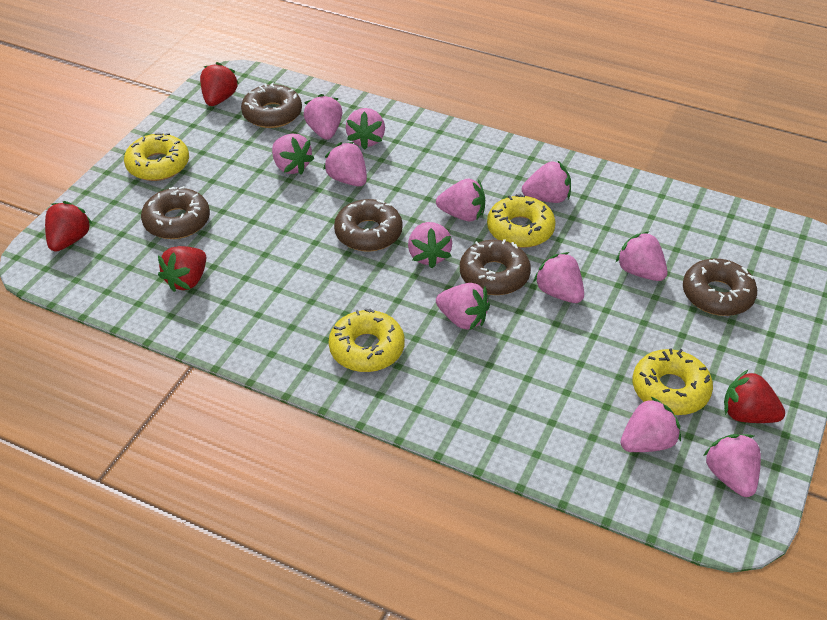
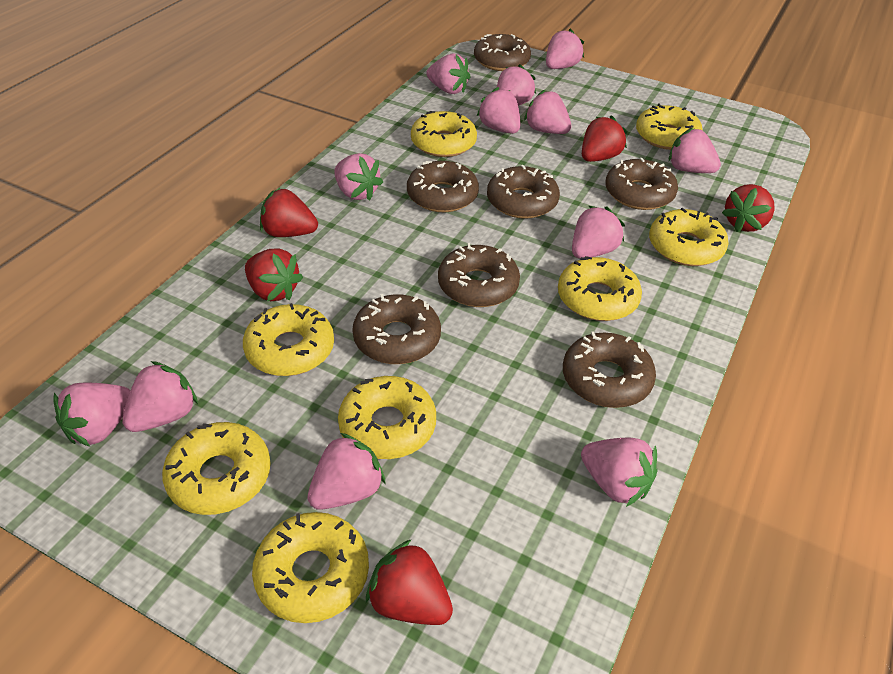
brown donut: [141,186,210,239] [241,82,302,128] [334,199,403,252] [460,239,531,295] [683,259,757,316] = 5 -> [352,294,441,364] [407,161,479,212] [438,243,520,307] [474,34,531,71] [487,165,560,219] [563,331,656,408] [605,158,678,210] = 7
red strawberry: [45,201,92,252] [158,246,206,292] [200,62,239,106] [724,369,785,423] = 4 -> [245,248,303,301] [260,188,318,237] [366,539,453,625] [582,115,628,162] [722,184,775,232] = 5
yellow donut: [124,132,189,181] [329,308,405,372] [487,194,556,248] [633,349,713,415] = 4 -> [162,422,271,515] [243,303,334,376] [252,512,369,623] [338,376,436,459] [411,111,477,157] [558,256,642,321] [636,104,703,150] [649,208,729,266] = 8

